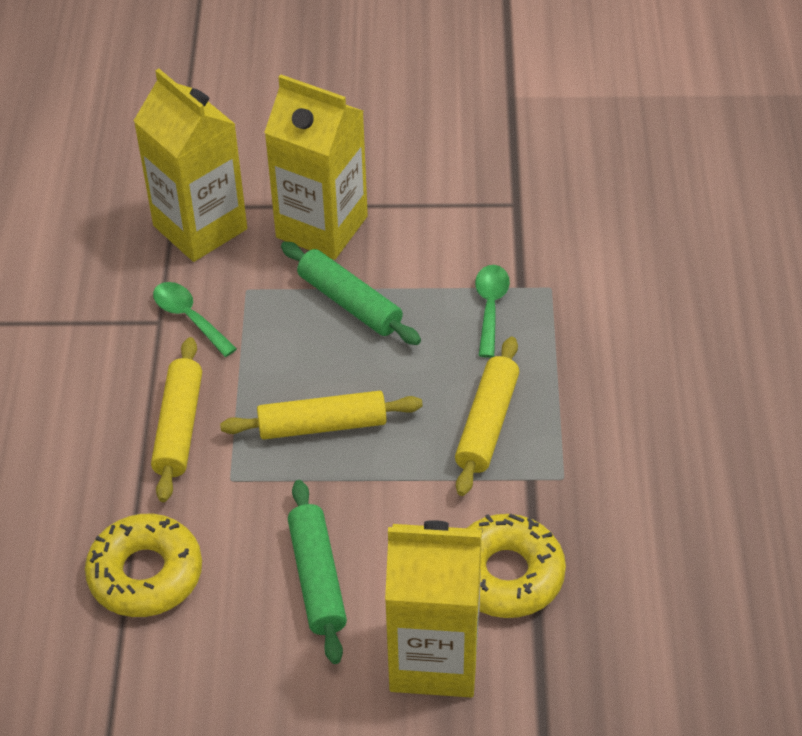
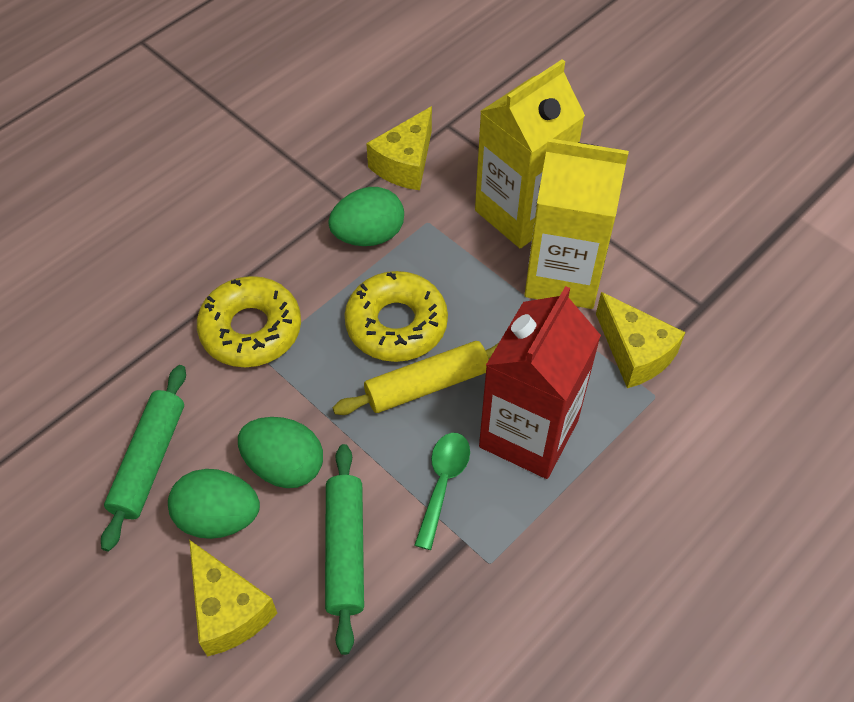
green egg: none = 0 -> [168,469,260,539] [238,417,323,488] [328,187,404,246] = 3
green spoon: [153,282,237,357] [475,265,510,358] = 2 -> [414,433,470,550] = 1
red carton: none = 0 -> [479,286,601,479] = 1
yellow carton: [134,69,247,262] [264,75,368,260] [385,520,482,697] = 3 -> [475,59,585,248] [525,138,629,309] = 2
yellow cheese: none = 0 -> [189,540,277,657] [366,106,432,190] [596,292,686,388] = 3
yellow rolling pin: [151,337,202,502] [220,391,423,439] [455,337,519,496] = 3 -> [332,341,499,415] = 1

